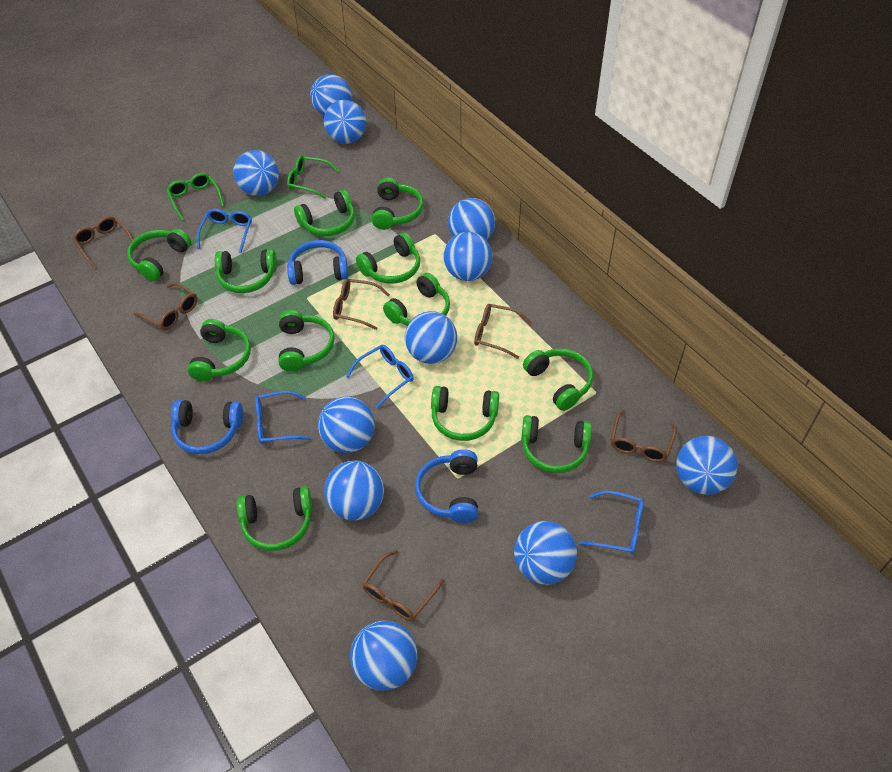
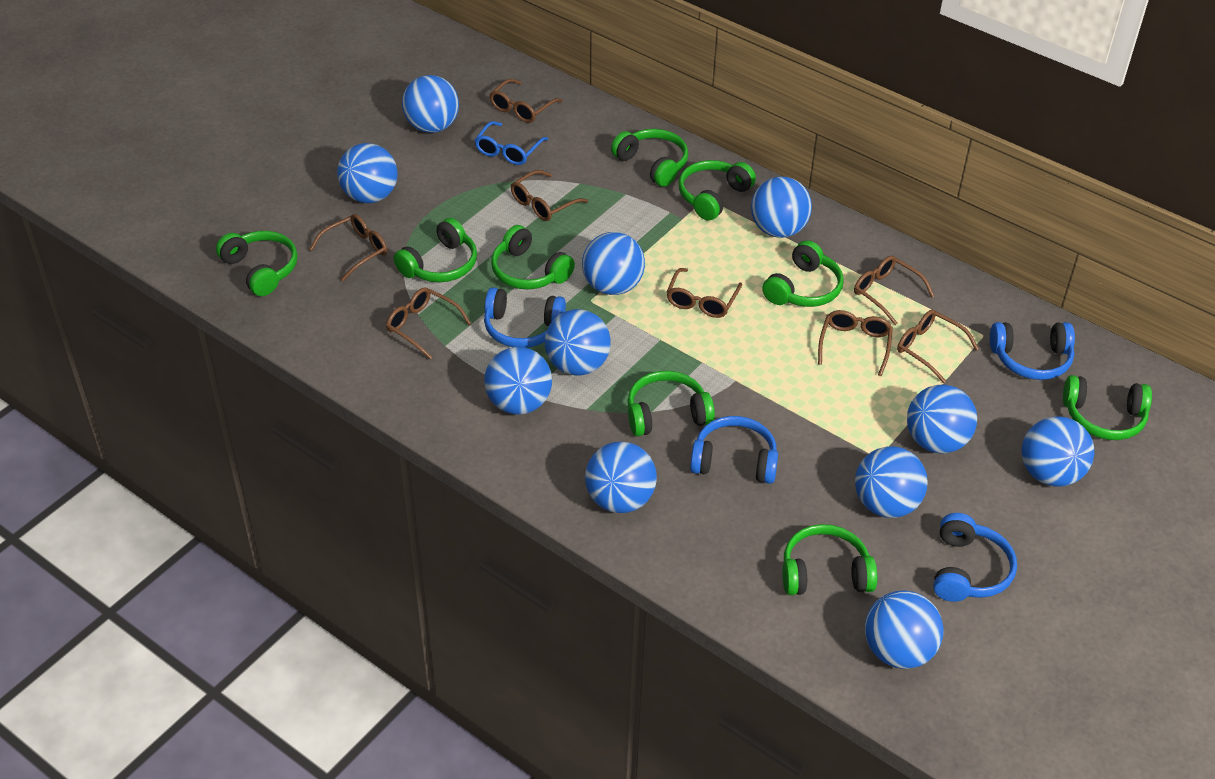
blue glasses: [197,209,252,253] [255,391,311,444] [346,345,414,408] [579,491,644,554] = 4 -> [475,121,548,165] = 1
blue headphones: [171,400,243,454] [287,240,349,285] [415,449,478,523] = 3 -> [484,287,566,348] [690,416,778,484] [933,513,1017,602] [990,322,1075,380] = 4
brown glasses: [72,216,137,268] [133,282,197,330] [333,279,390,330] [362,550,444,621] [474,304,531,359] [611,410,676,462] = 6 -> [309,214,387,281] [386,287,471,360] [489,79,563,123] [511,170,588,221] [666,268,742,318] [818,310,893,376] [854,256,934,325] [897,310,979,383] = 8
green glasses: [166,173,224,221] [287,155,339,198] = 2 -> none = 0
green headphones: [127,229,191,281] [188,319,251,381] [215,249,277,293] [237,486,313,551] [279,310,335,372] [294,190,355,236] [356,233,420,284] [372,178,423,230] [383,273,450,326] [431,386,499,441] [521,415,592,473] [523,348,593,411] = 12 -> [216,231,298,296] [394,218,477,282] [491,225,575,289] [611,129,688,187] [628,371,715,437] [679,160,756,220] [762,240,844,307] [782,524,877,595] [1063,375,1152,440] = 9

